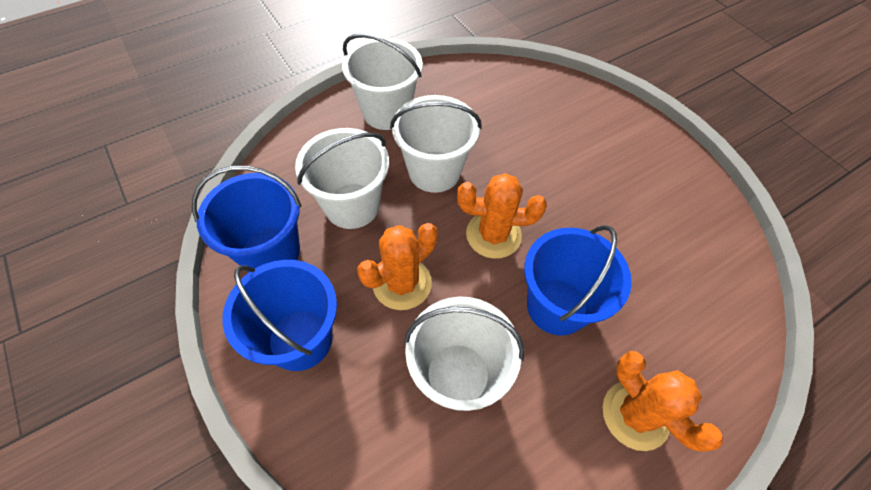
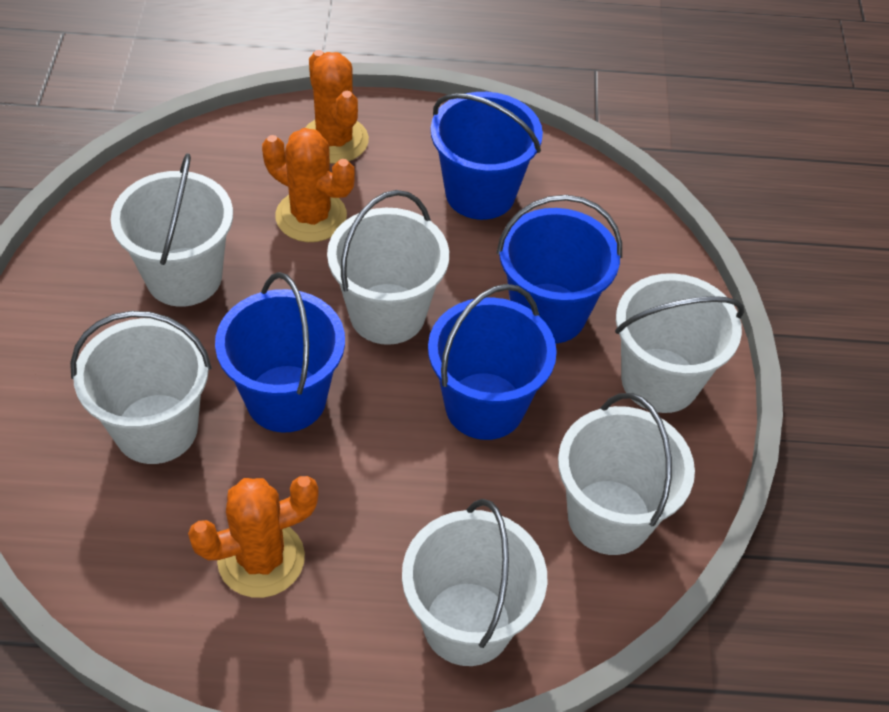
blue bucket: [192,165,302,272] [222,260,337,371] [524,225,632,336] = 3 -> [215,272,345,433] [428,284,557,440] [431,92,543,220] [497,195,622,343] = 4
white bucket: [295,128,389,229] [342,33,423,130] [390,95,481,193] [404,296,525,411] = 4 -> [70,311,211,464] [111,153,233,307] [327,190,449,345] [402,499,548,666] [558,393,695,555] [615,273,744,413] = 6

